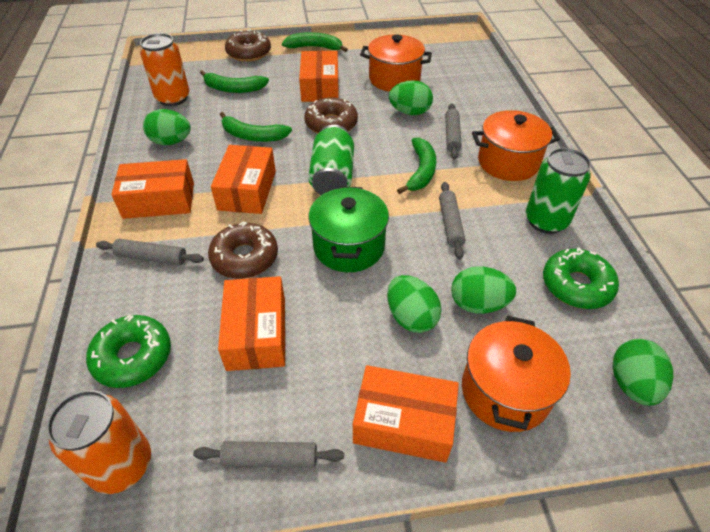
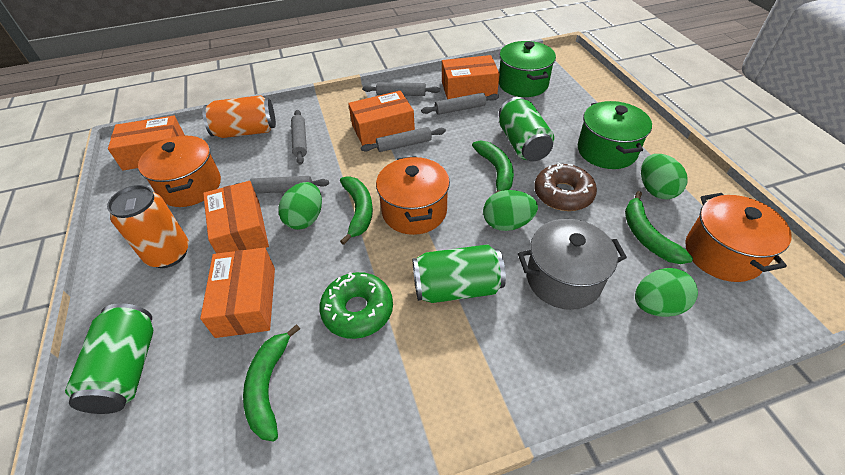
brown donut: [208,221,278,279] [225,29,271,62] [304,97,358,133] = 3 -> [534,163,597,211] = 1
green can: [308,125,354,195] [526,148,591,234] = 2 -> [65,303,153,414] [412,244,506,303] [499,97,554,161] = 3
green donut: [86,315,171,388] [543,247,619,309] = 2 -> [319,272,393,339] = 1
green egg: [143,109,191,145] [387,275,442,333] [389,80,433,115] [451,266,516,314] [613,339,673,406] = 5 -> [278,182,322,230] [483,190,538,231] [635,268,698,317] [641,154,688,199] = 4
green pot: [309,187,389,272] = 1 -> [499,41,556,97] [578,101,652,169] = 2
grey pot: none = 0 -> [518,219,627,310] = 1
grey rolling pin: [96,239,204,265] [193,441,344,468] [439,182,465,259] [445,103,462,159] = 4 -> [234,176,329,194] [291,110,307,165] [361,127,446,152] [362,82,440,96] [421,93,499,115] = 5

